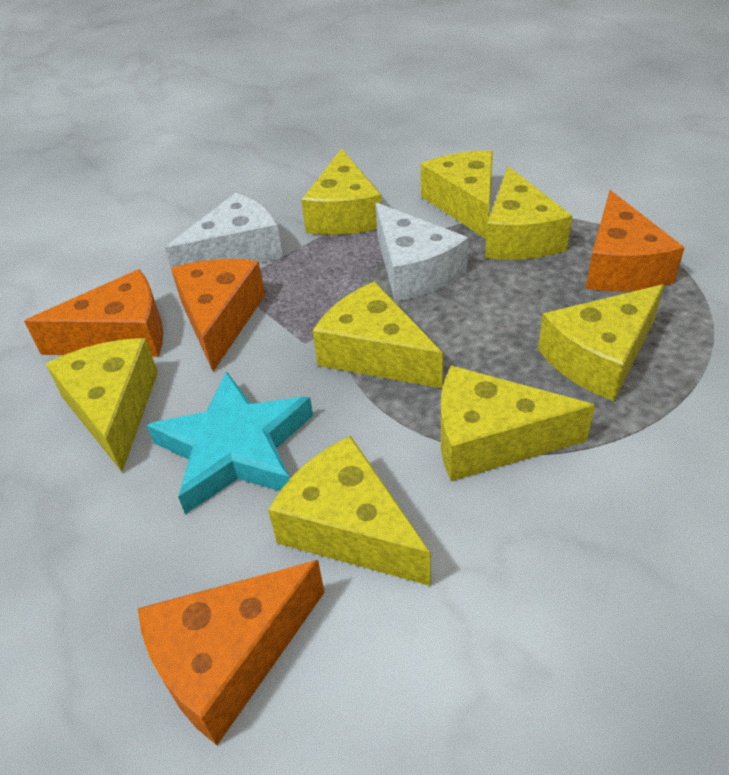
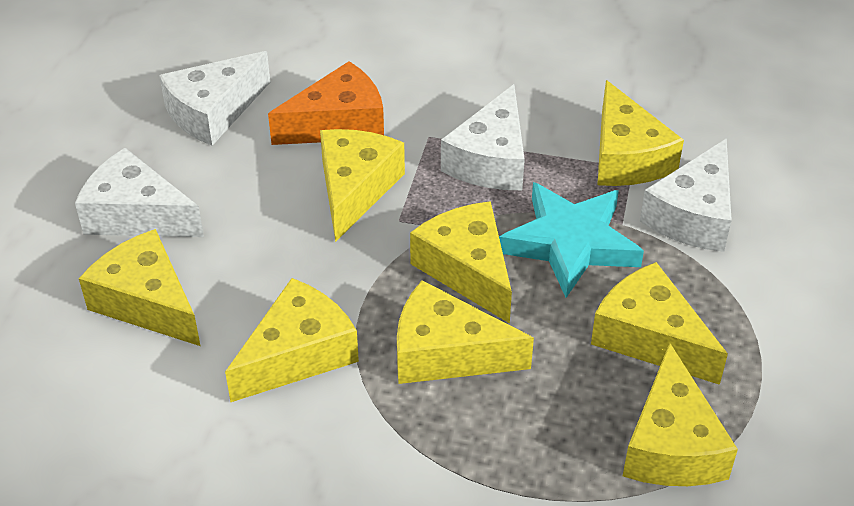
orange cheese: [24,269,163,357] [138,560,325,745] [171,259,265,372] [586,190,685,292] = 4 -> [268,61,384,145] = 1
white cheese: [165,193,283,268] [375,203,468,302] = 2 -> [75,148,204,237] [159,51,270,146] [441,84,525,190] [640,138,732,252] = 4

